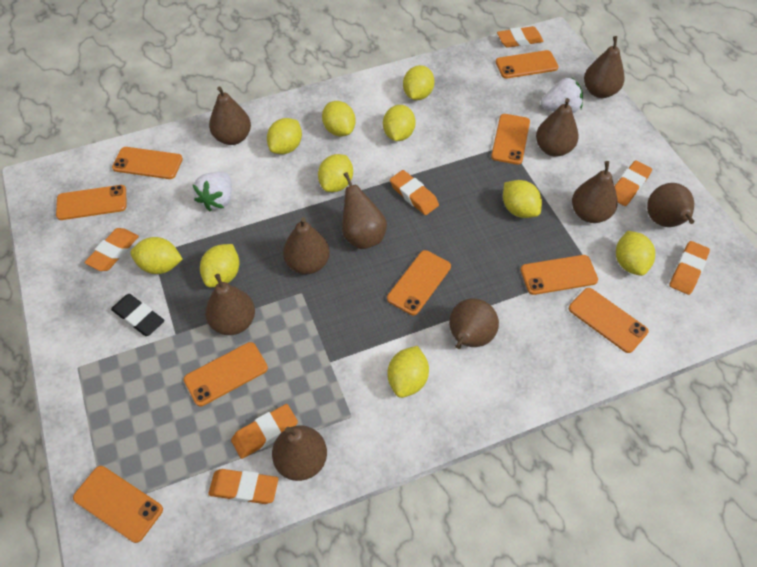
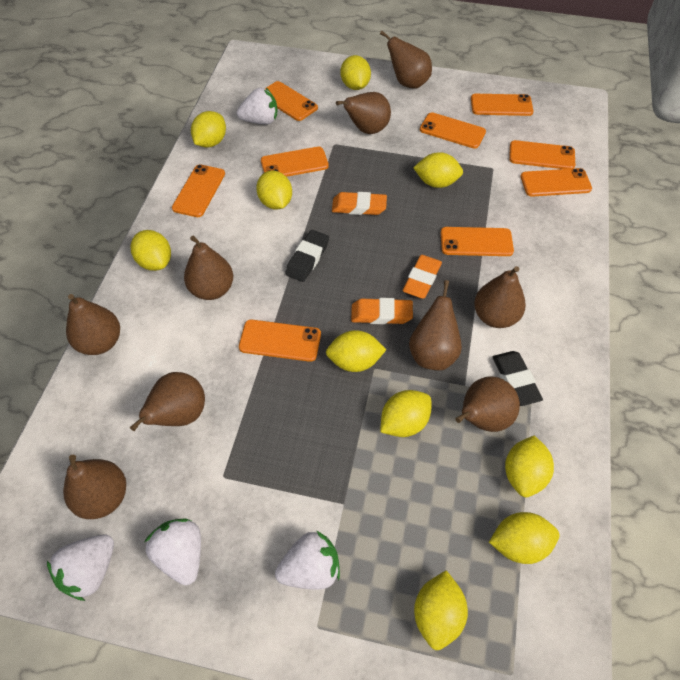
black eraser: [111,294,164,336] = 1 -> [285,230,329,282] [493,351,543,406] = 2
brown pear: [205,274,255,335] [209,87,251,145] [272,425,327,481] [283,217,330,274] [342,172,387,249] [449,298,499,349] [536,98,579,157] [572,161,618,223] [584,36,625,98] [647,183,694,227] = 10 -> [63,455,126,519] [66,294,120,355] [130,372,205,431] [184,236,233,300] [336,92,391,134] [380,31,432,88] [409,280,462,370] [456,376,520,432] [474,266,526,328] = 9
orange eraser: [85,228,139,271] [208,469,278,504] [231,404,298,459] [390,170,439,215] [497,26,543,48] [615,160,652,206] [669,241,710,295] = 7 -> [332,192,387,215] [351,298,413,324] [403,255,442,299] = 3
white strawberry: [192,172,232,211] [541,77,583,113] = 2 -> [47,535,114,601] [145,518,201,585] [237,88,277,125] [275,531,340,590] = 4

